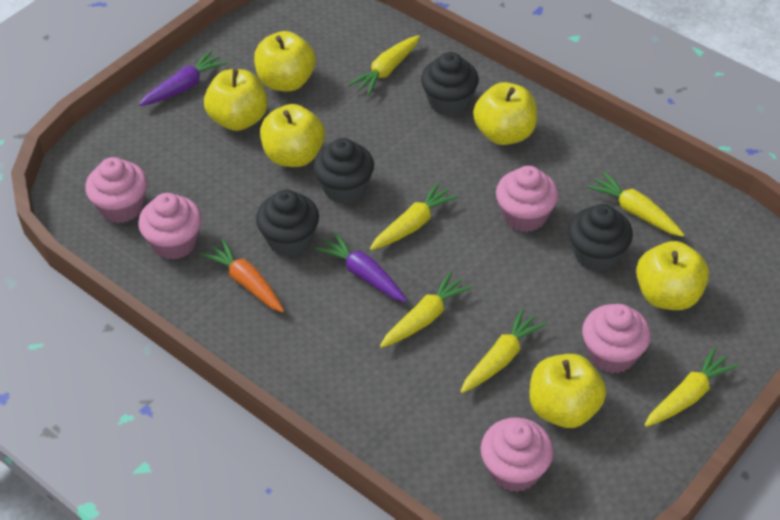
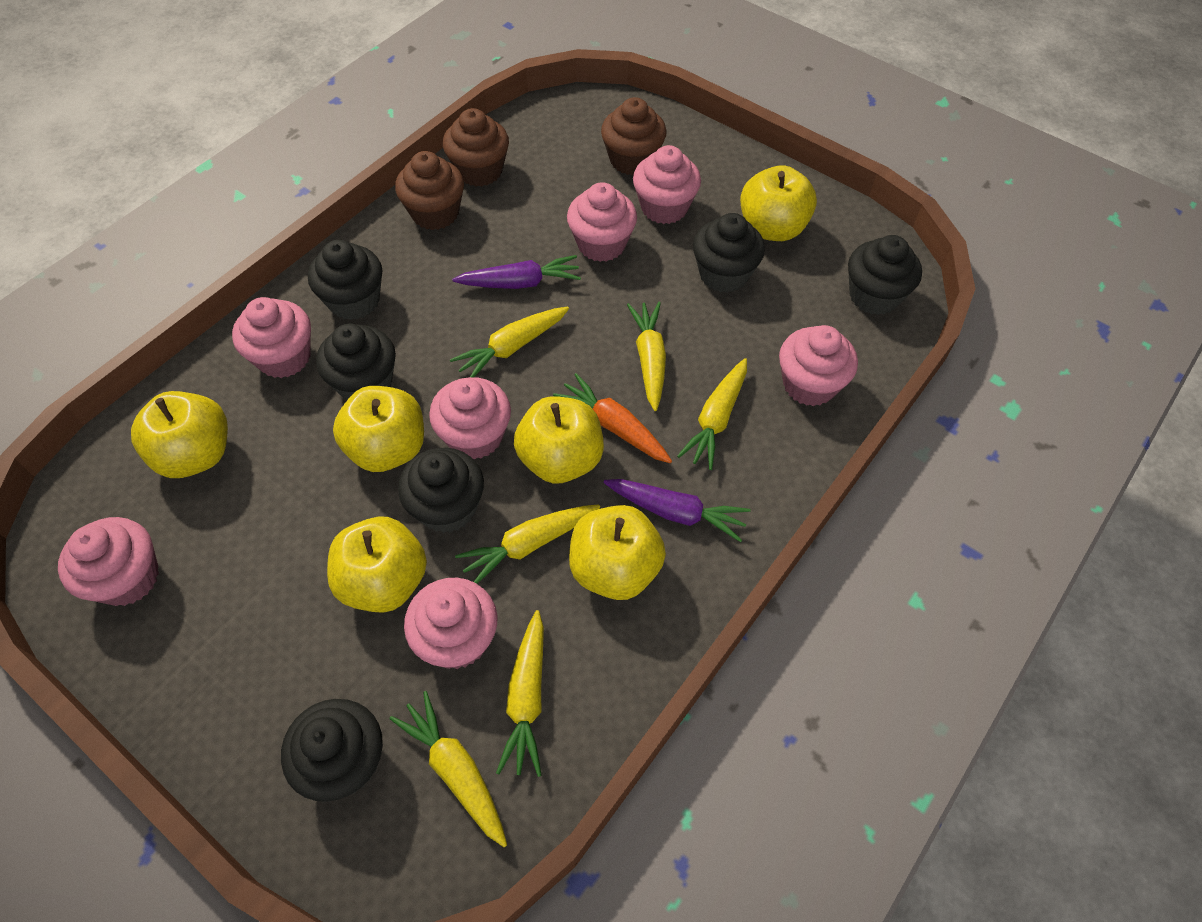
black cupcake: [256,190,319,256] [313,138,374,204] [421,52,479,116] [568,204,633,272] = 4 -> [281,699,383,802] [308,240,382,320] [316,324,396,400] [398,448,484,533] [693,213,765,293] [848,235,922,315] = 6
brown cupcake: none = 0 -> [395,151,464,230] [443,108,509,187] [601,97,667,175] = 3
pink cupcake: [85,157,147,223] [138,193,202,260] [481,417,554,492] [496,166,558,232] [582,304,651,373] = 5 -> [58,517,159,606] [232,297,311,378] [404,578,497,669] [429,377,511,460] [567,182,637,262] [633,145,701,224] [779,325,858,406] = 7

